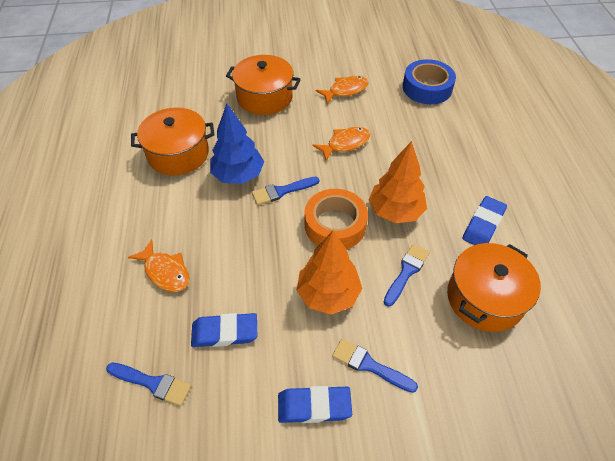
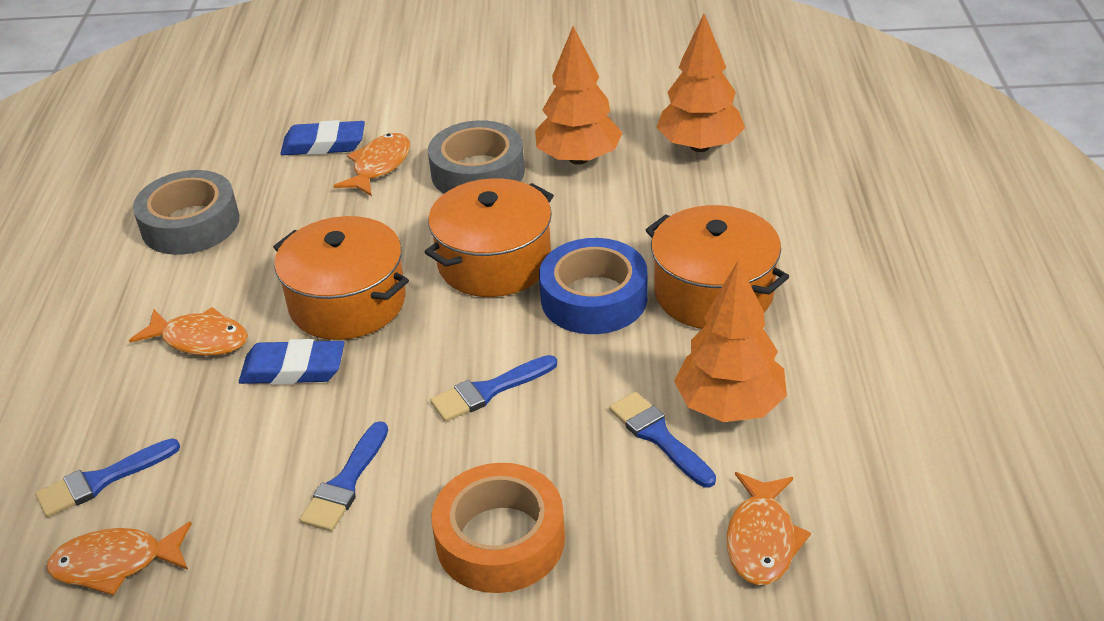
blue eraser: [191,313,257,347] [278,386,352,423] [463,196,507,245] = 3 -> [239,339,344,385] [280,120,365,156] = 2
blue tree: [210,104,264,184] = 1 -> none = 0
grey tape: none = 0 -> [133,170,239,255] [428,120,525,194] = 2
orange fish: [128,239,189,292] [312,127,370,161] [316,76,369,104] = 3 -> [46,521,192,596] [129,307,248,356] [333,133,410,196] [726,472,811,585] = 4
orange tree: [296,231,362,315] [369,141,427,223] = 2 -> [535,26,623,165] [656,14,745,152] [674,260,787,422] = 3

